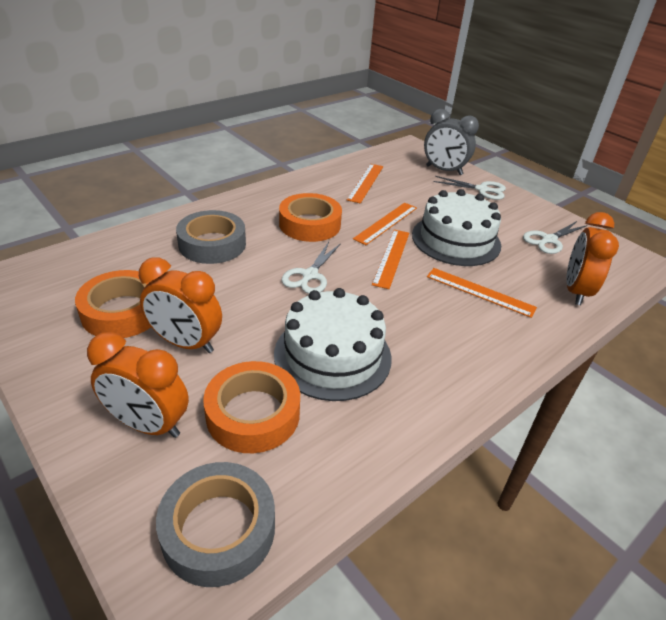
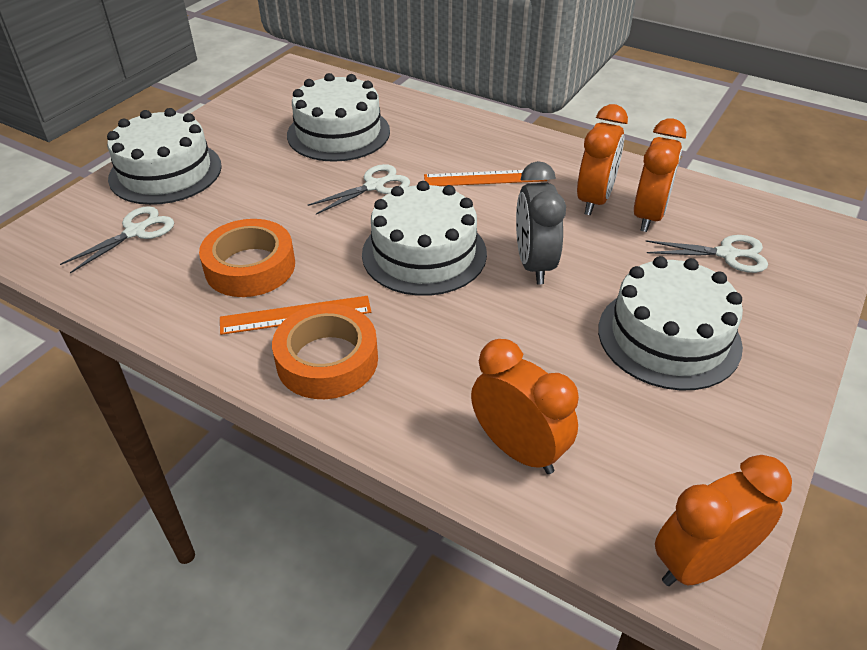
grey tape: [156,462,275,587] [176,210,246,264] = 2 -> none = 0
orange clock: [87,332,189,438] [139,257,222,353] [566,212,619,305] = 3 -> [471,339,579,474] [577,104,628,215] [634,118,686,232] [655,455,792,586] = 4
orange ruler: [347,164,383,203] [353,203,417,245] [372,230,409,289] [427,268,537,318] = 4 -> [220,296,371,335] [424,170,547,186] = 2
orange tape: [75,270,151,338] [203,361,300,453] [279,193,342,242] = 3 -> [199,219,295,297] [272,304,378,399] = 2
white cake: [274,288,392,401] [412,189,501,266] = 2 -> [107,108,222,205] [287,73,390,162] [362,181,487,296] [598,256,743,391] = 4

